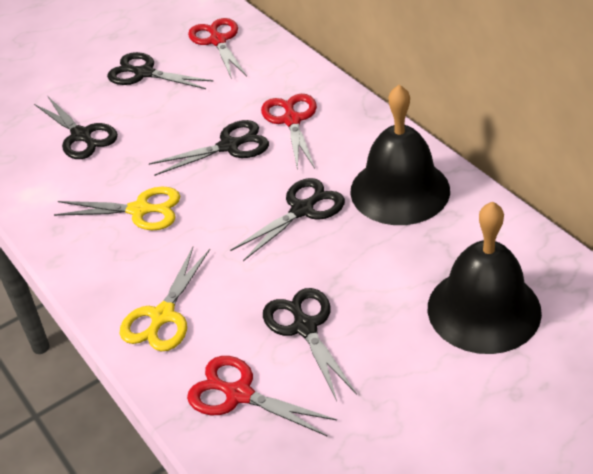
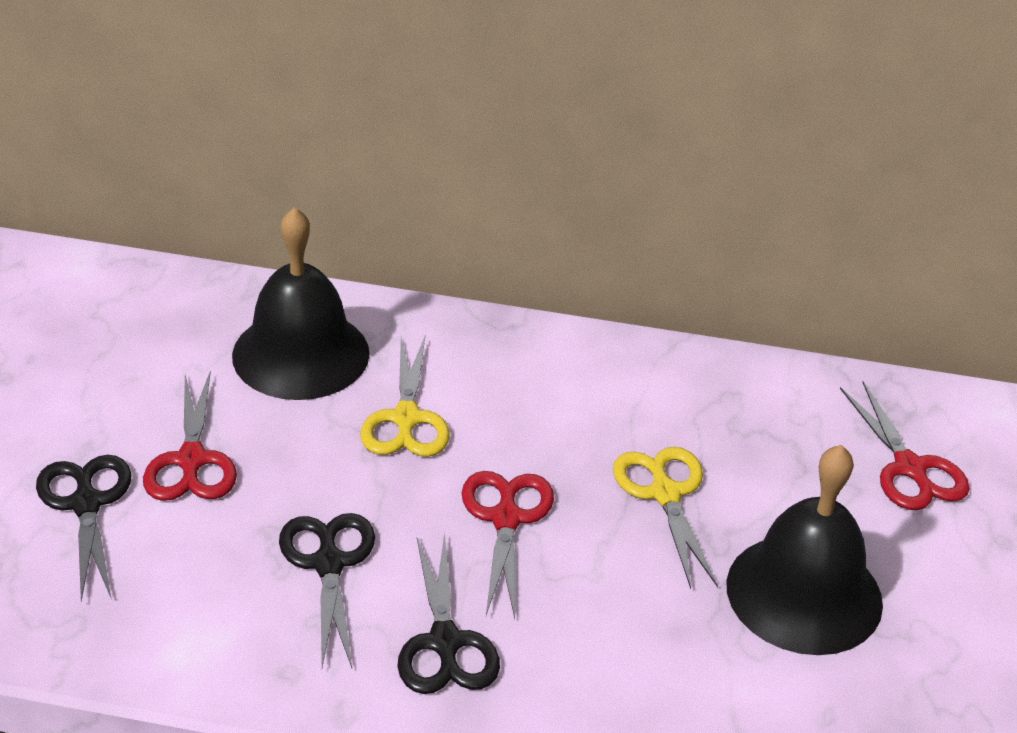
black scissors: [34,97,118,159] [107,52,214,89] [149,120,269,176] [230,178,345,261] [263,288,357,401] = 5 -> [36,455,132,601] [279,513,375,668] [397,533,500,694] = 3

